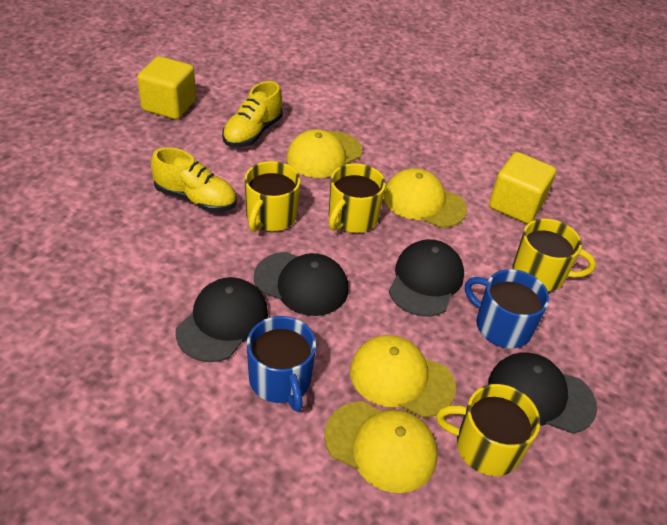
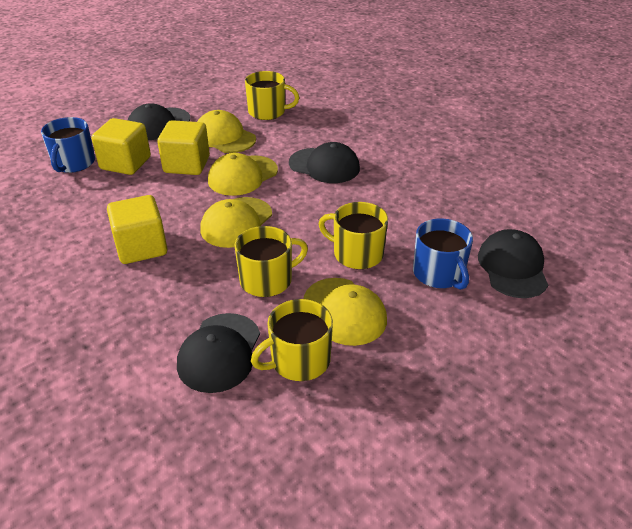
yellow cube: [137,56,196,119] [489,152,556,224] = 2 -> [91,118,151,175] [107,195,167,264] [157,120,210,175] = 3
yellow shoe: [151,147,237,212] [222,81,283,147] = 2 -> none = 0

